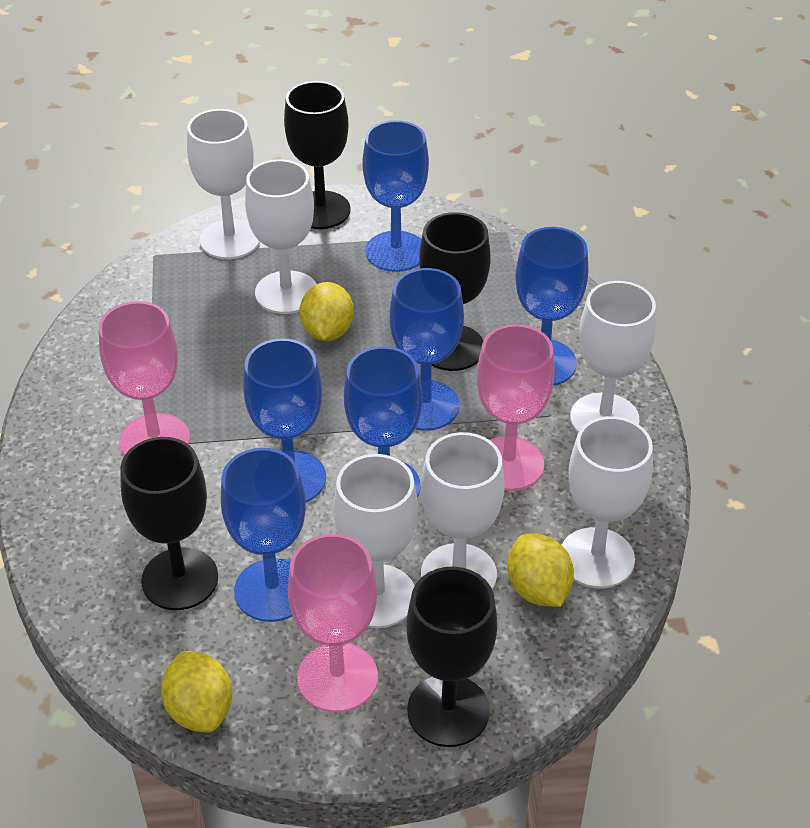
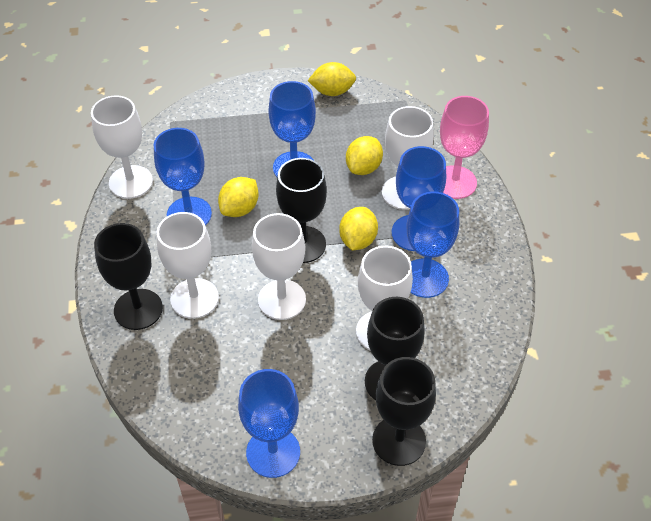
blue goblet: [221,448,306,622] [243,339,326,502] [344,346,422,497] [363,120,429,272] [390,268,464,431] [515,227,588,386] = 6 -> [154,128,212,226] [238,369,300,478] [268,81,316,177] [392,146,446,251] [407,192,459,298] = 5
pink goblet: [99,301,190,456] [288,534,378,712] [477,324,555,491] = 3 -> [440,96,489,199] = 1
white goblet: [187,109,260,259] [245,160,316,314] [333,454,418,628] [421,432,505,590] [562,416,653,589] [570,281,656,433] = 6 -> [91,95,153,199] [157,212,219,319] [252,213,306,320] [356,246,413,351] [382,106,434,210] = 5
yellow lemon: [161,651,232,733] [300,282,354,341] [507,534,574,607] = 3 -> [218,177,259,217] [308,62,356,96] [339,207,378,250] [346,136,383,175] = 4

